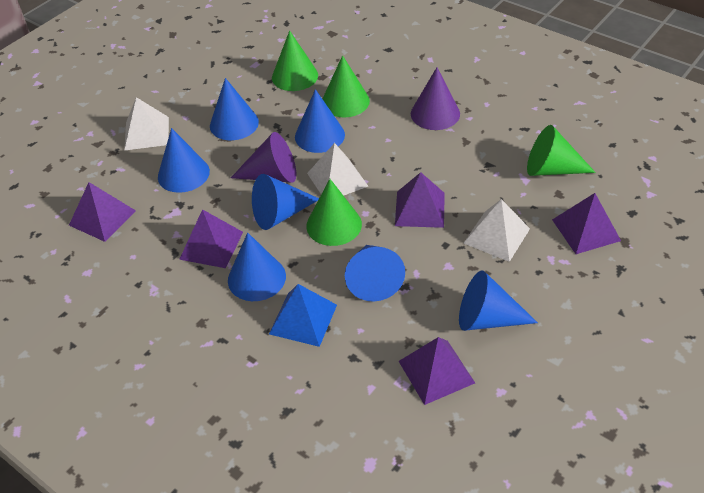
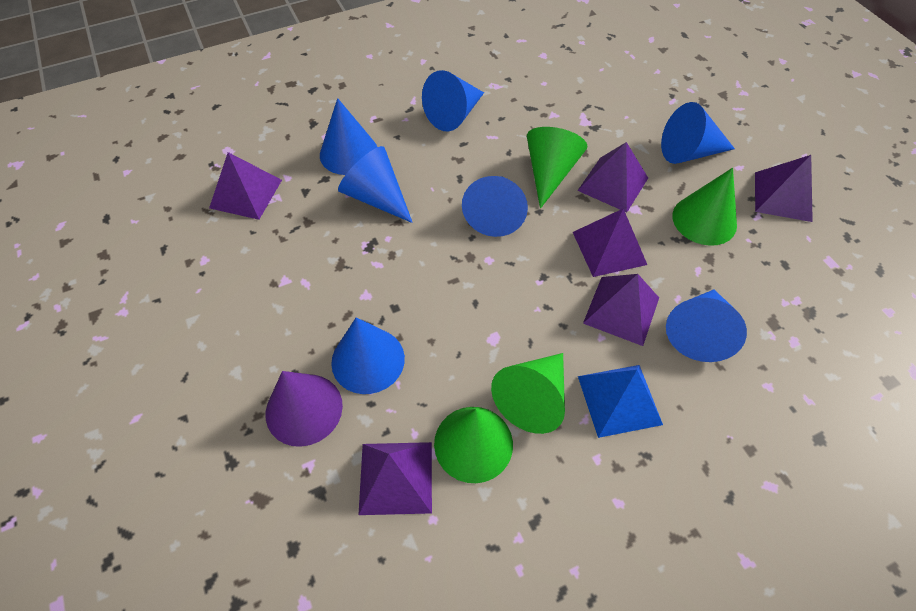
purple cone: [231,132,296,183] [411,67,460,130] = 2 -> [266,371,343,447] = 1
purple pyramid: [69,182,136,242] [179,209,243,268] [395,172,445,228] [399,337,475,405] [552,193,621,254] = 5 -> [209,152,282,220] [358,442,432,515] [573,209,647,277] [577,142,648,212] [583,274,659,346] [755,155,813,222] = 6
white pyramid: [124,97,169,151] [307,143,368,196] [463,199,530,262] = 3 -> none = 0

